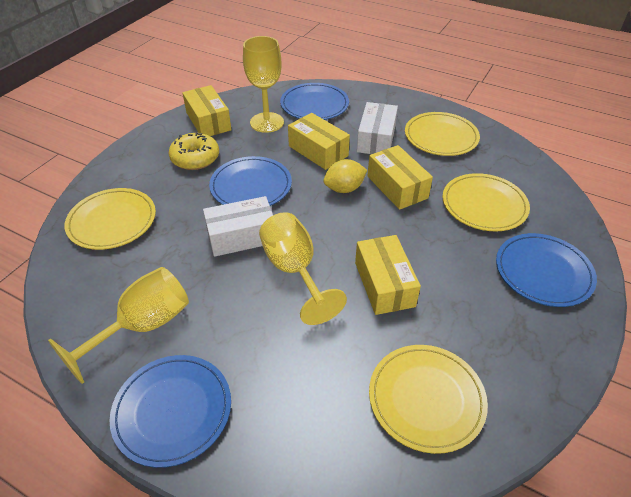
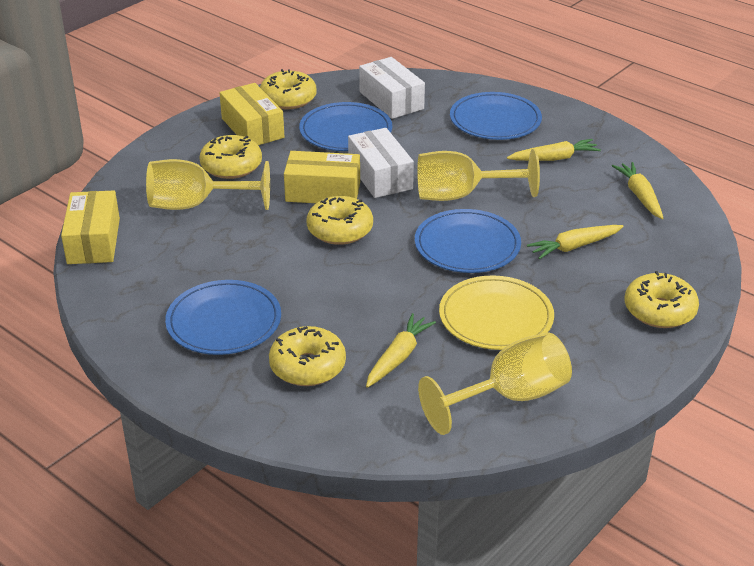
yellow box: [182,85,231,136] [288,113,350,170] [355,235,421,315] [367,145,433,210] = 4 -> [61,190,120,264] [220,83,284,145] [284,151,360,203] = 3
yellow carrot: none = 0 -> [366,313,436,388] [507,139,601,161] [527,225,624,259] [612,162,663,219] = 4
yellow donut: [169,132,219,170] = 1 -> [199,135,262,179] [260,69,317,109] [269,326,346,386] [306,196,373,245] [625,271,699,328] = 5
yellow lemon: [323,159,367,193] = 1 -> none = 0
yellow plate: [64,188,156,250] [369,345,488,454] [405,112,480,156] [442,173,530,231] = 4 -> [439,275,554,350] = 1

